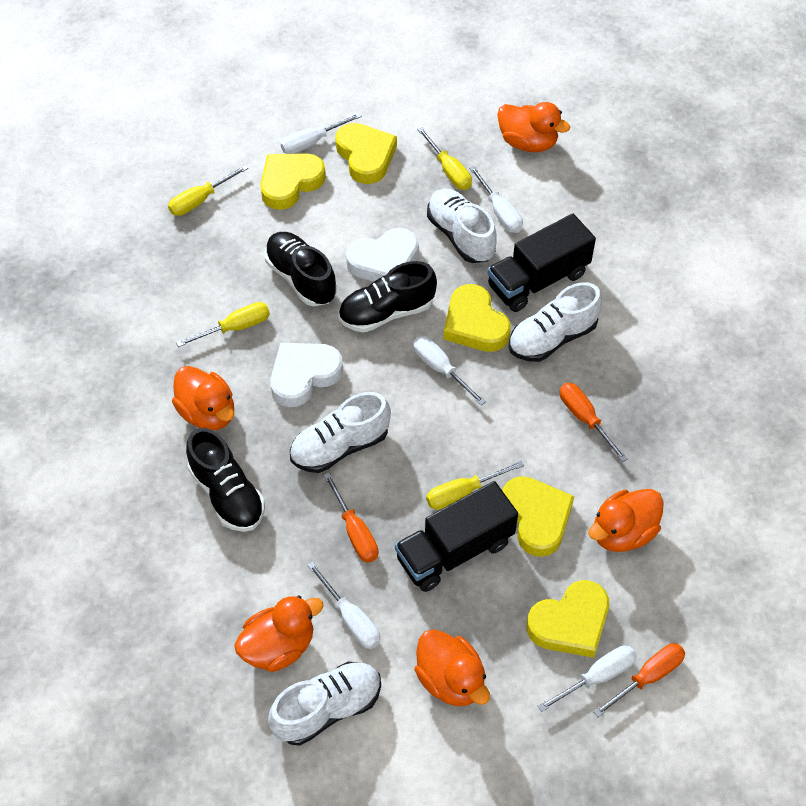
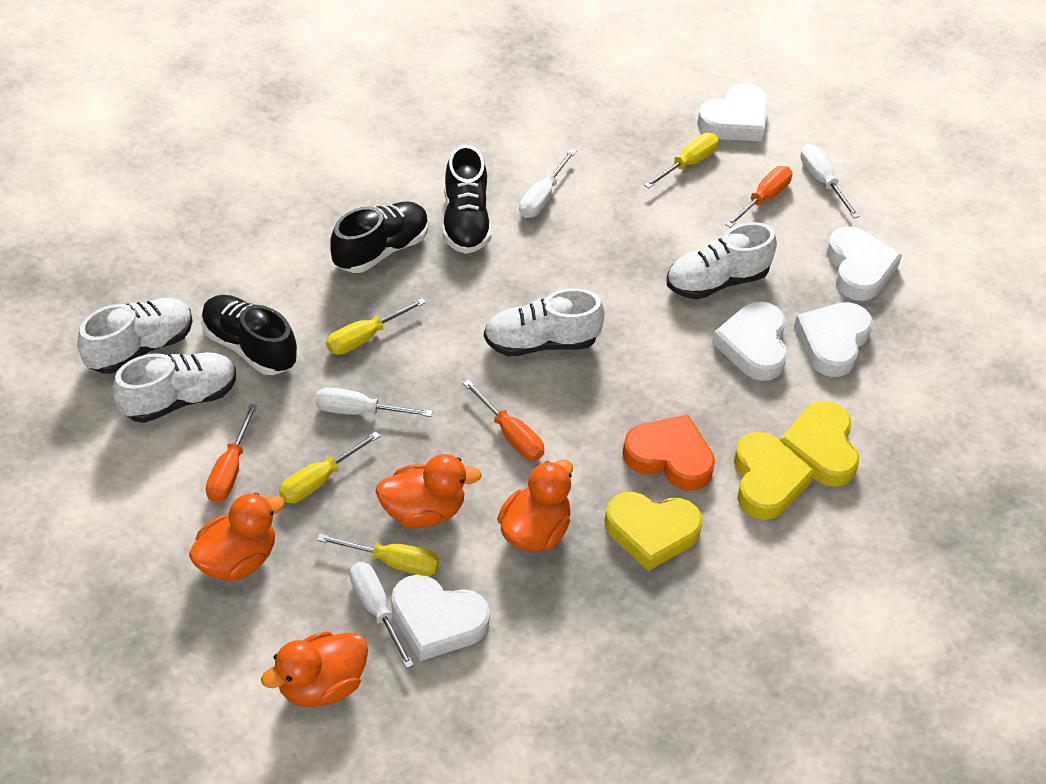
black truck: [395,481,518,592] [487,214,596,312] = 2 -> none = 0
orange duck: [172,366,234,430] [234,595,324,672] [414,629,490,706] [497,102,570,152] [588,489,664,552] = 5 -> [189,492,285,581] [261,631,368,707] [375,454,482,528] [497,459,573,552] = 4
orange heart: none = 0 -> [622,414,715,491] = 1
white heart: [270,343,343,407] [346,228,419,282] = 2 -> [391,575,490,661] [697,84,768,141] [712,301,788,381] [794,302,873,377] [827,226,902,301] = 5
white screwdriver: [281,113,362,154] [307,562,380,649] [413,336,486,405] [469,166,523,233] [538,645,637,712] = 5 -> [316,387,433,417] [350,562,414,669] [519,149,576,218] [800,144,860,218] = 4
yellow heart: [260,153,326,210] [335,123,397,184] [443,284,511,352] [502,476,574,557] [527,580,609,658] = 5 -> [605,492,703,571] [734,432,815,520] [780,401,859,487] = 3

